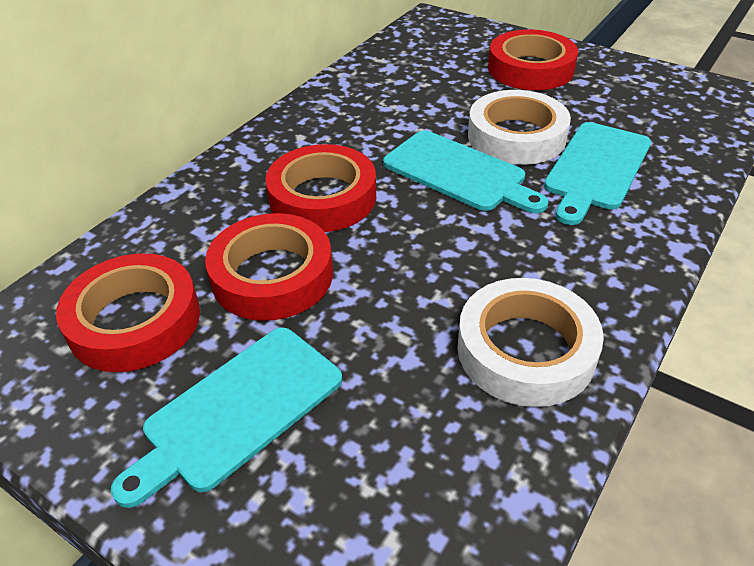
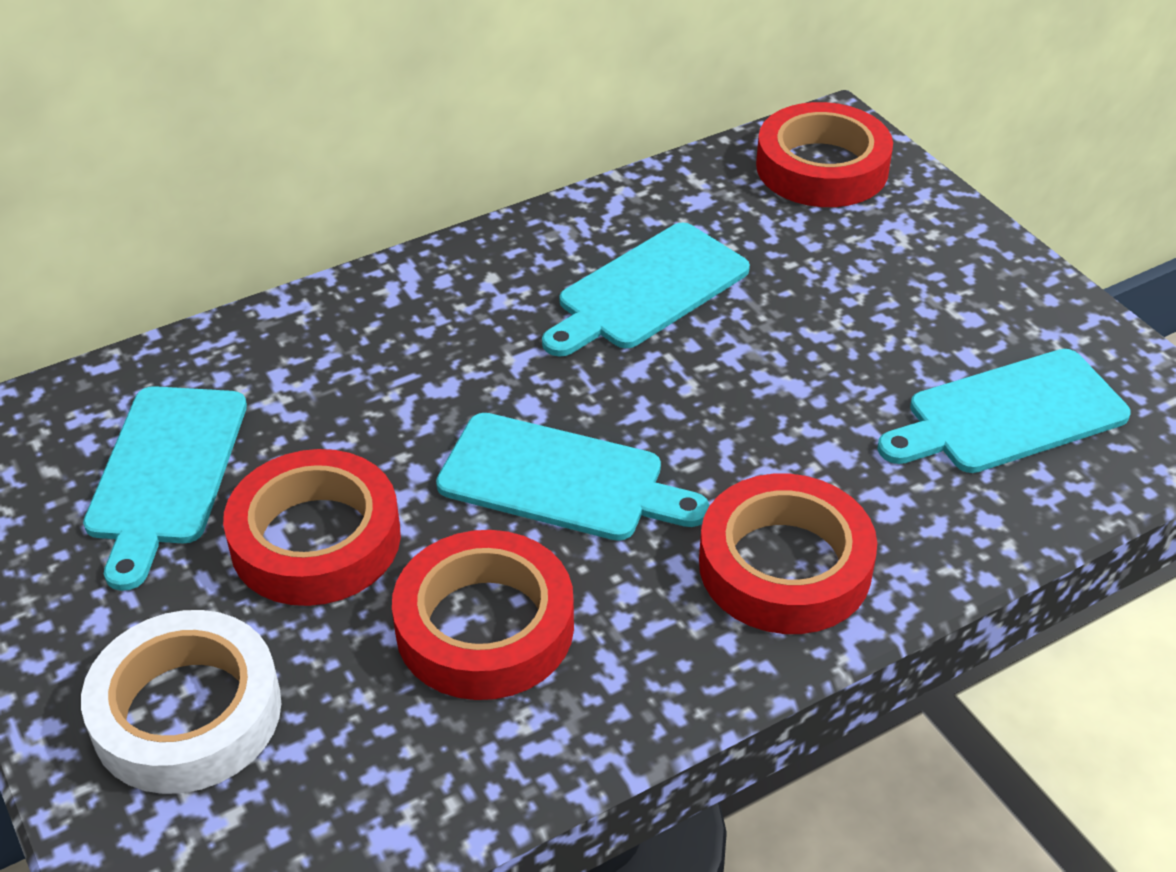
turquoise cutting board: [111,327,342,508] [383,131,548,213] [544,122,651,225] = 3 -> [83,386,247,591] [436,413,709,541] [542,223,750,357] [877,349,1131,473] = 4
white tape: [457,278,604,407] [468,90,571,165] = 2 -> [81,610,281,794] = 1

